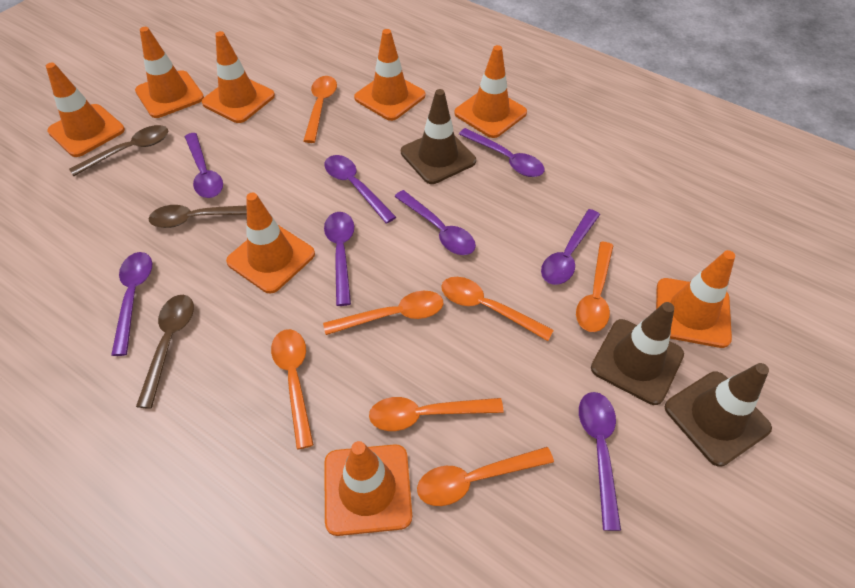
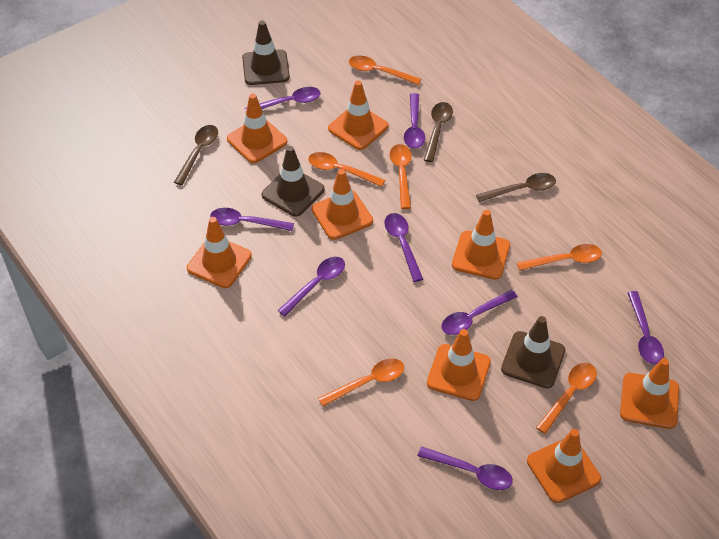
orange spoon: [271,329,314,449] [303,76,337,143] [323,291,443,335] [369,397,504,431] [417,447,554,506] [441,277,554,341] [576,242,614,332] = 7 -> [308,152,385,187] [318,358,404,407] [349,56,421,85] [390,144,412,209] [517,244,602,271] [536,363,597,434] = 6

